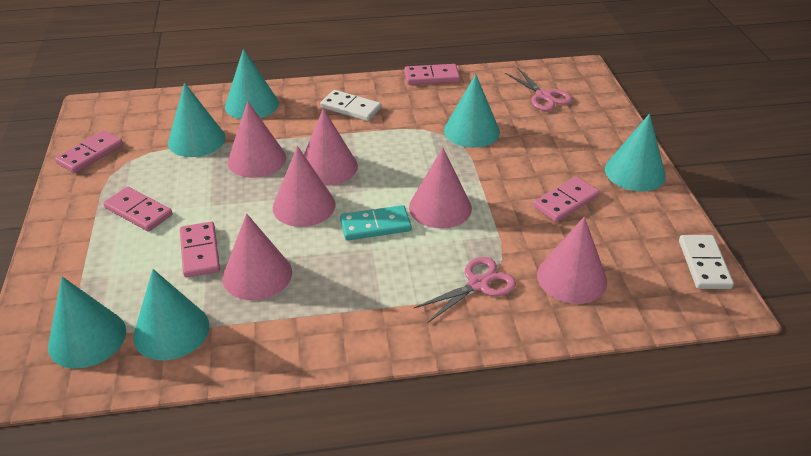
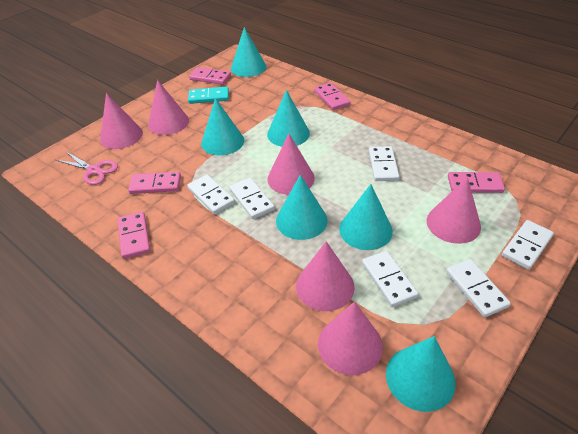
pink scissors: [414,257,516,323] [505,68,572,111] = 2 -> [56,152,118,185] = 1
white domino: [320,90,381,121] [679,235,734,289] = 2 -> [187,175,235,214] [229,178,275,219] [362,251,419,307] [369,146,400,181] [446,259,511,317] [502,220,554,270] = 6

